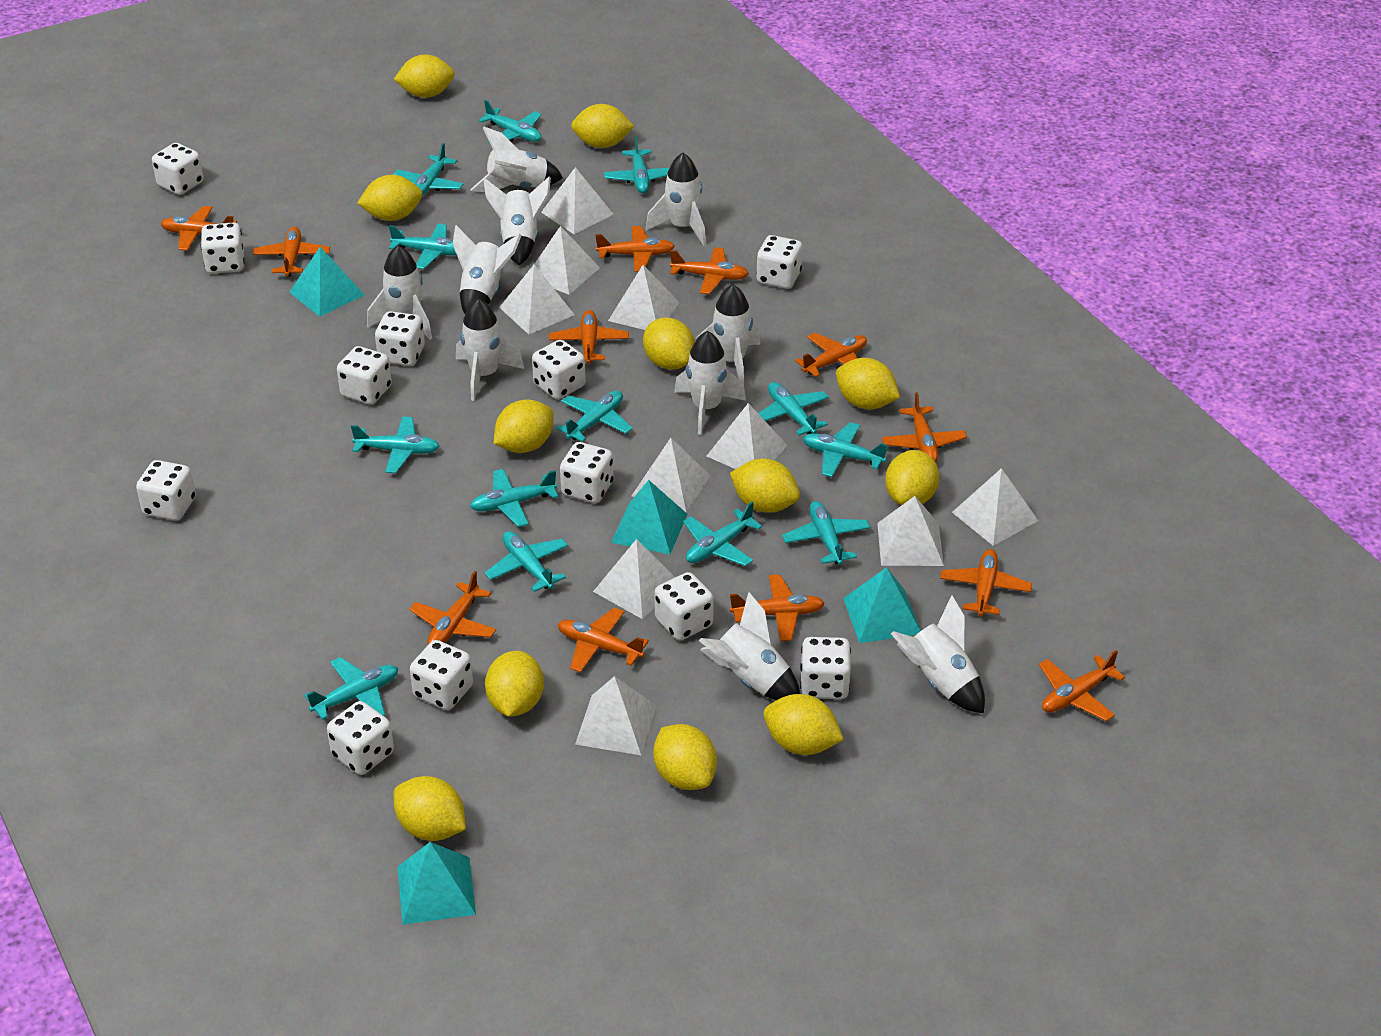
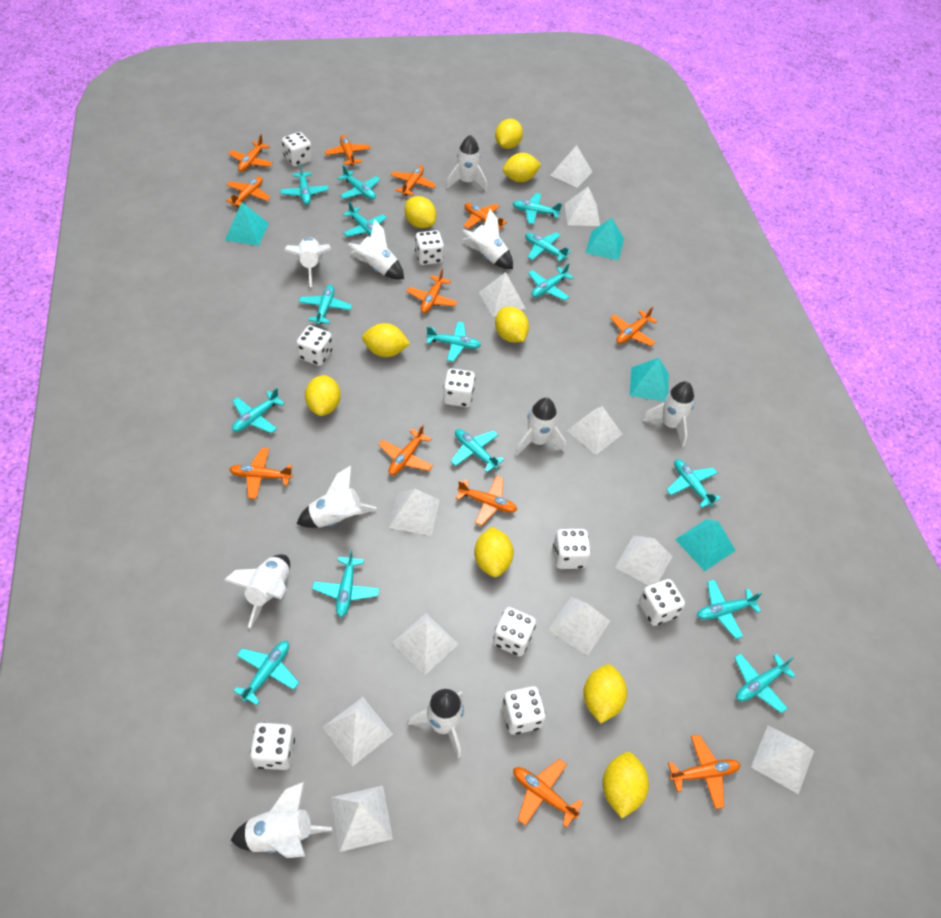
turquoise plane: [304,657,398,720] [351,417,440,473] [389,224,457,269] [393,143,463,196] [470,469,558,527] [479,100,541,143] [485,531,568,592] [556,390,633,442] [604,136,669,193] [683,502,763,566] [758,382,829,436] [782,501,870,565] [803,422,888,477] = 13 -> [232,388,285,433] [234,641,299,705] [280,164,329,205] [299,285,352,325] [312,549,379,617] [337,165,380,200] [342,201,387,237] [426,321,481,362] [451,429,504,472] [512,193,562,224] [525,232,571,262] [528,263,574,300] [666,459,721,508] [697,580,762,639] [734,653,796,713] = 15
white dice: [136,460,196,521] [152,143,203,195] [201,222,245,274] [327,701,394,775] [337,346,392,405] [375,311,425,366] [410,640,473,710] [532,340,586,399] [560,442,614,503] [655,572,714,640] [756,235,802,289] [800,637,851,699] = 12 -> [250,723,295,770] [282,132,312,166] [296,325,333,366] [415,230,444,265] [443,368,475,407] [493,607,536,656] [502,686,546,735] [553,529,591,569] [639,579,685,626] = 9
white pyramid: [499,264,575,335] [535,226,600,295] [541,167,614,234] [575,676,657,755] [593,539,675,619] [608,265,679,330] [631,438,711,513] [707,403,788,469] [877,496,944,566] [952,468,1038,546] = 10 -> [322,697,393,767] [331,786,393,852] [389,489,440,536] [392,613,458,675] [479,272,526,317] [548,597,610,656] [550,145,592,188] [565,187,600,226] [567,406,622,455] [615,536,673,586] [751,726,814,794] = 11
yellow lemon: [357,175,423,221] [393,776,466,841] [394,54,455,98] [485,651,544,716] [494,399,554,453] [571,104,634,148] [643,318,695,369] [653,724,717,790] [730,459,800,513] [764,694,844,755] [836,358,900,409] [885,450,939,506] = 12 -> [305,375,341,416] [362,323,410,357] [404,196,436,228] [474,527,514,577] [495,119,523,149] [495,307,529,343] [503,153,541,182] [583,664,627,724] [602,752,649,818] = 9

